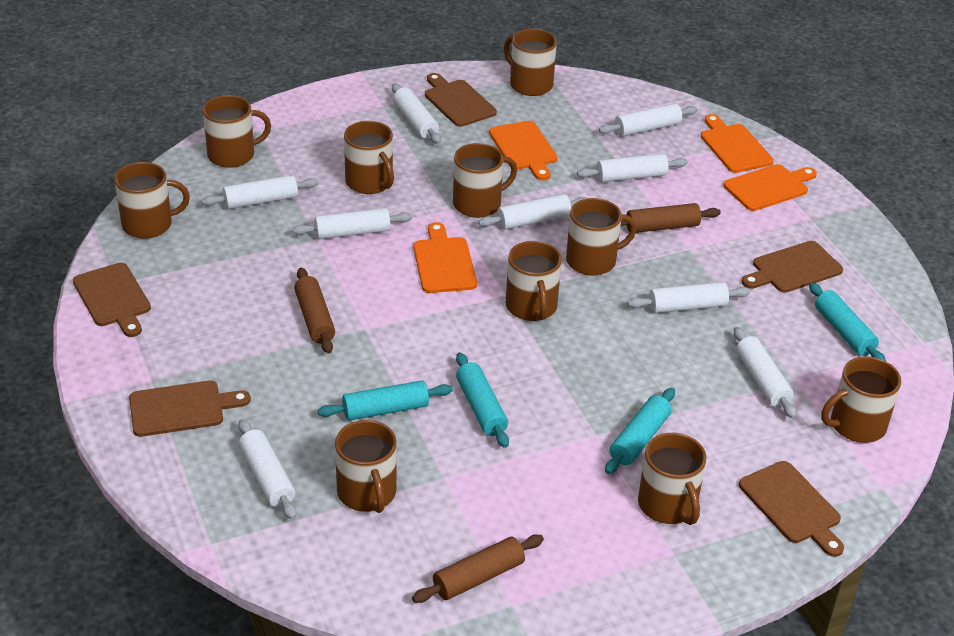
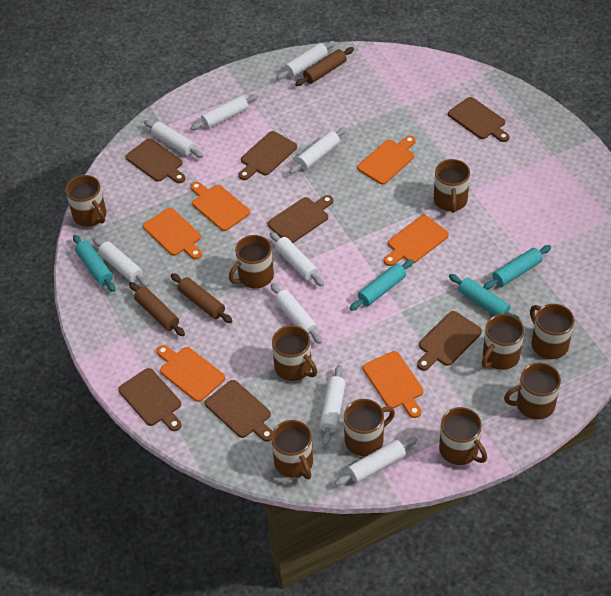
brown cutting board: [73,263,151,337] [129,381,251,437] [425,73,497,127] [739,461,844,557] [742,241,843,293] = 5 -> [118,368,181,431] [125,138,186,183] [205,380,273,442] [239,131,297,180] [268,195,333,243] [417,311,482,371] [448,97,510,142] = 7
orange cutting board: [413,222,477,293] [489,121,557,181] [701,114,774,173] [723,164,817,211] = 4 -> [143,208,202,259] [156,345,225,402] [191,182,250,231] [357,136,416,184] [363,351,424,418] [384,215,449,266] = 6

